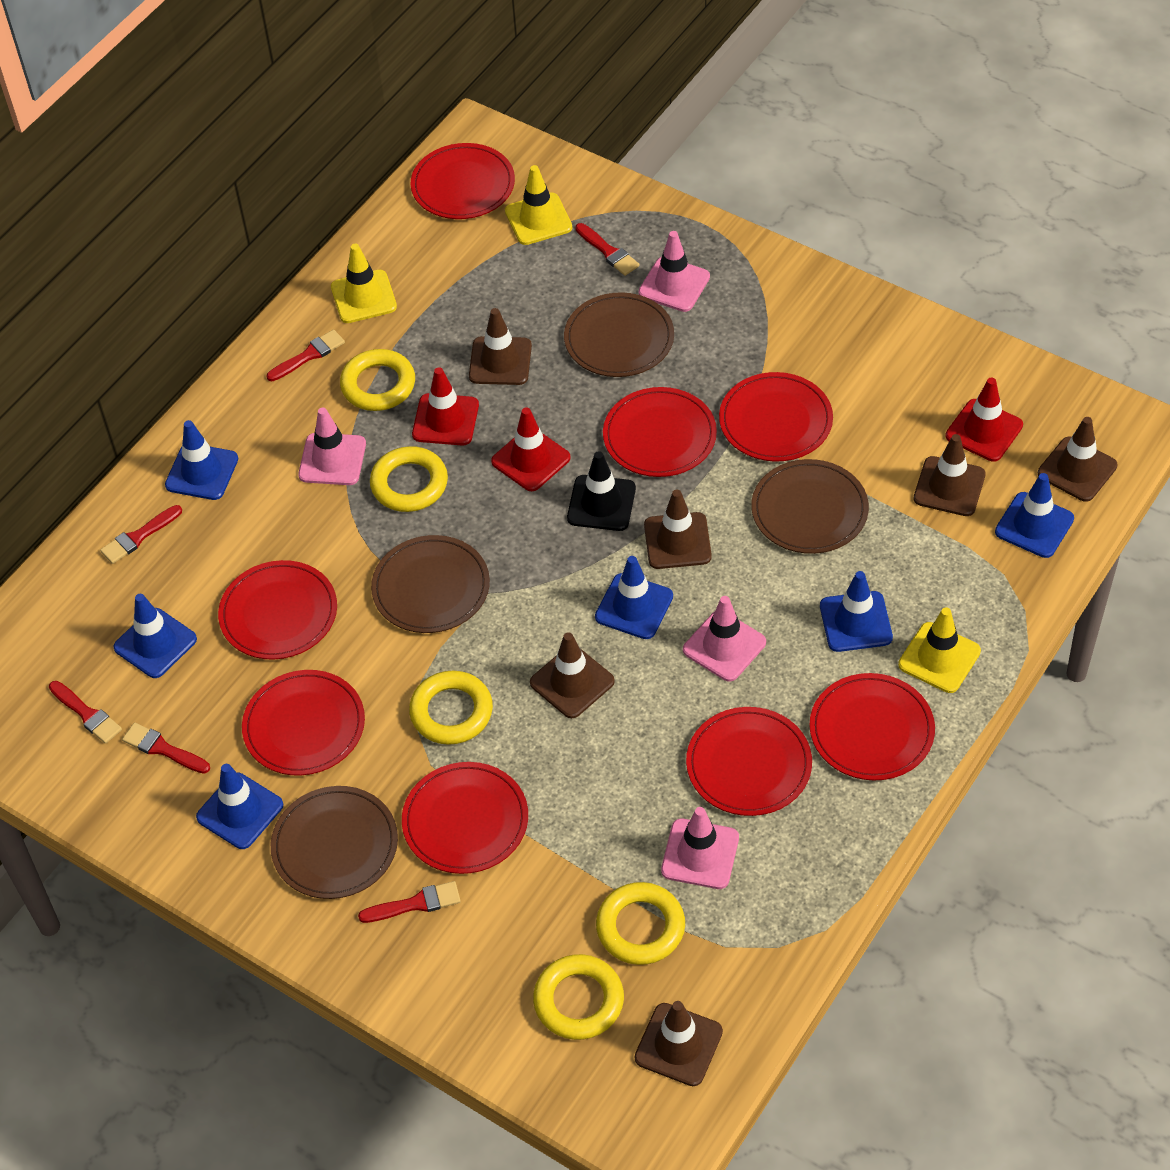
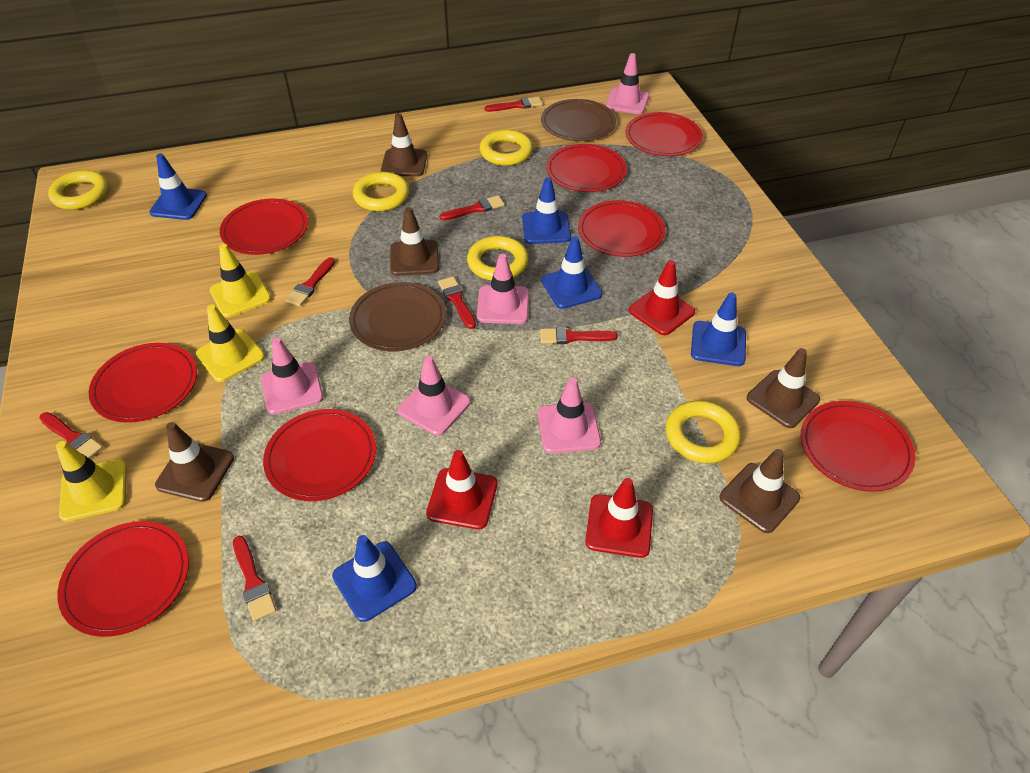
black traffic cone: [567,451,636,531] = 1 -> none = 0
blue traffic cone: [113,594,197,678] [165,420,238,500] [196,764,283,849] [595,556,673,639] [820,571,893,652] [995,473,1074,558] = 6 -> [149,154,207,220] [332,535,417,622] [522,177,571,244] [541,236,602,309] [691,292,746,366] = 5
brown plate: [271,786,398,899] [371,535,490,633] [564,292,674,377] [751,459,869,554] = 4 -> [349,282,446,351] [541,99,616,141] = 2
brown traffic cone: [469,308,532,385] [530,632,615,718] [635,1001,723,1086] [644,489,712,569] [914,434,986,516] [1038,417,1117,502] = 6 -> [155,422,234,502] [381,113,427,177] [390,207,439,276] [720,449,800,533] [747,348,820,428] = 5
pink traffic cone: [298,408,366,485] [639,231,710,312] [661,807,739,889] [683,596,766,682] = 4 -> [261,337,323,415] [398,356,471,436] [477,254,529,324] [538,378,601,453] [605,53,649,114] = 5
red brush: [49,681,122,744] [100,505,182,564] [122,723,210,774] [266,329,345,381] [358,881,461,923] [575,223,640,276] = 6 -> [39,412,103,459] [233,536,276,621] [286,257,335,307] [438,276,476,329] [440,195,505,221] [485,97,542,112] [540,327,618,344] = 7

